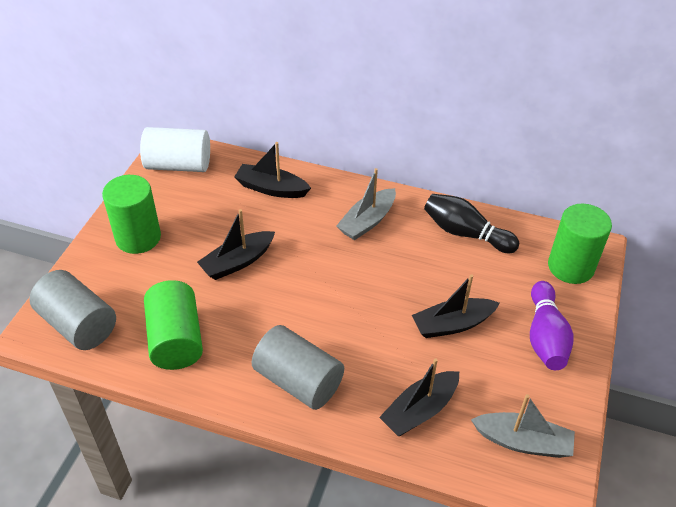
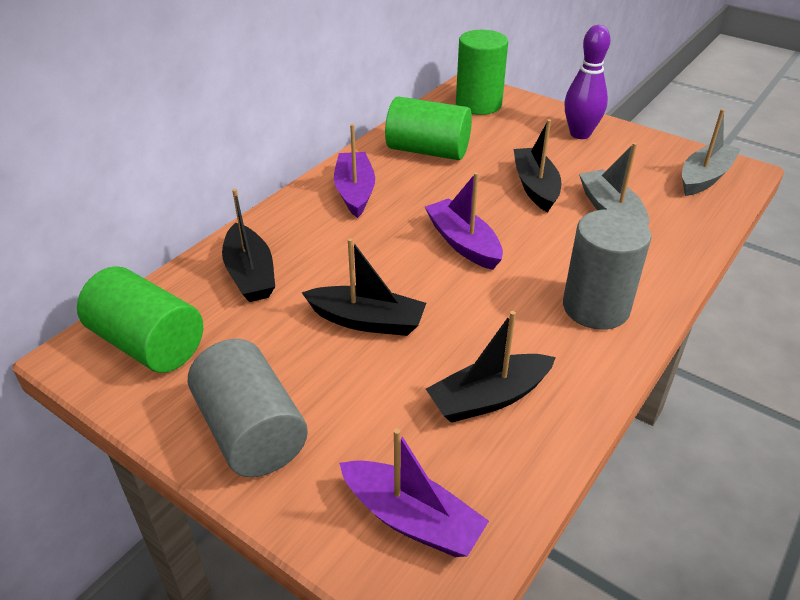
black bowling pin: [424,194,519,253] = 1 -> none = 0
purple boat: none = 0 -> [334,124,375,218] [339,429,489,557] [425,172,503,270] = 3
white cylinder: [140,127,210,172] = 1 -> none = 0

